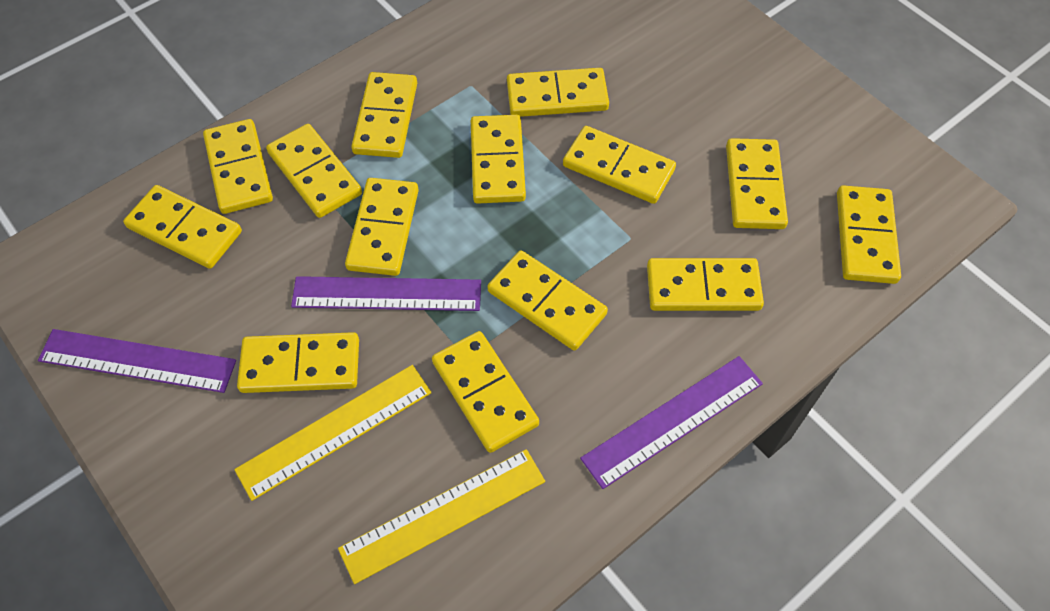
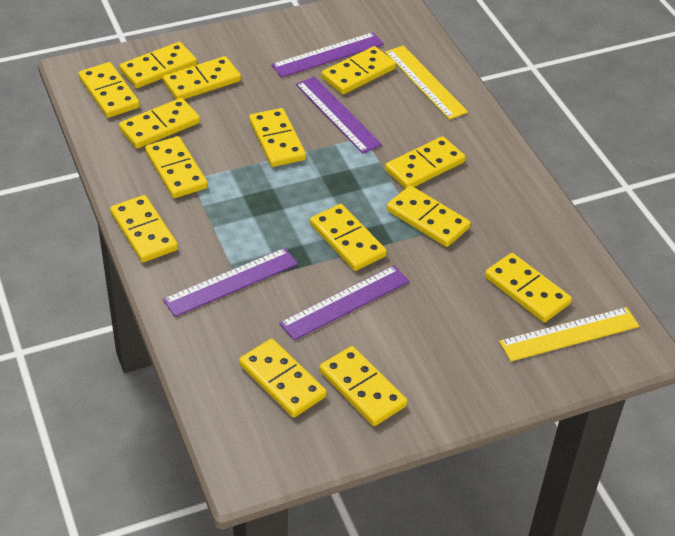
purple ruler: [38,329,236,393] [291,276,481,311] [580,356,763,489] = 3 -> [163,248,298,317] [271,32,384,78] [279,265,409,341] [296,77,382,154] = 4

